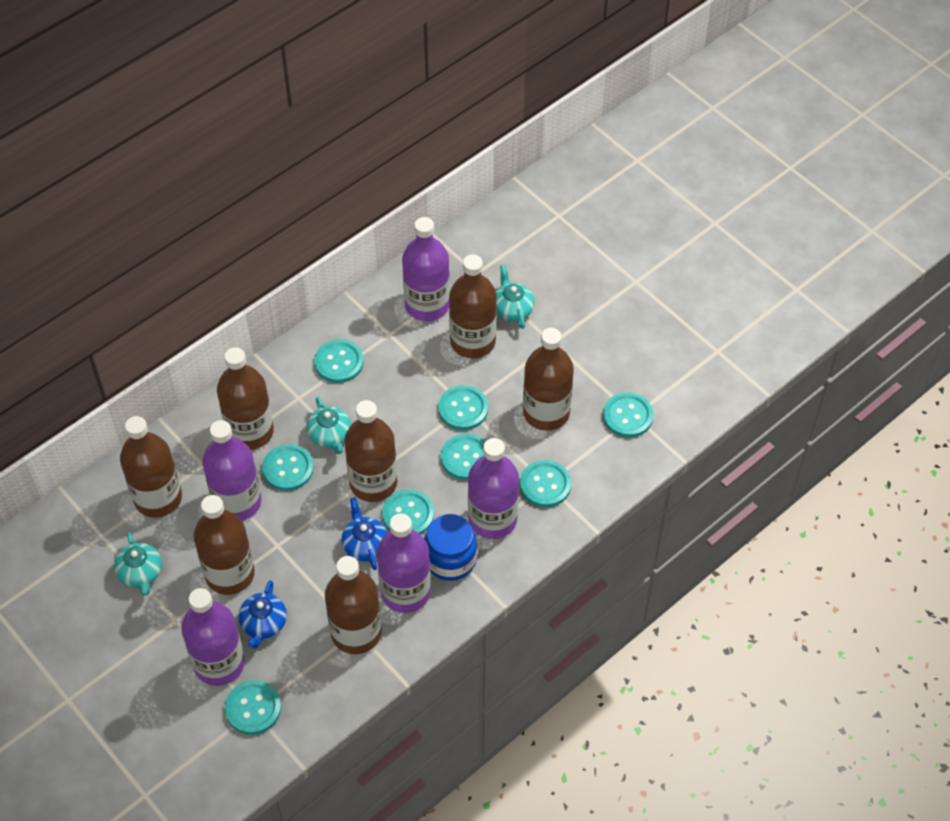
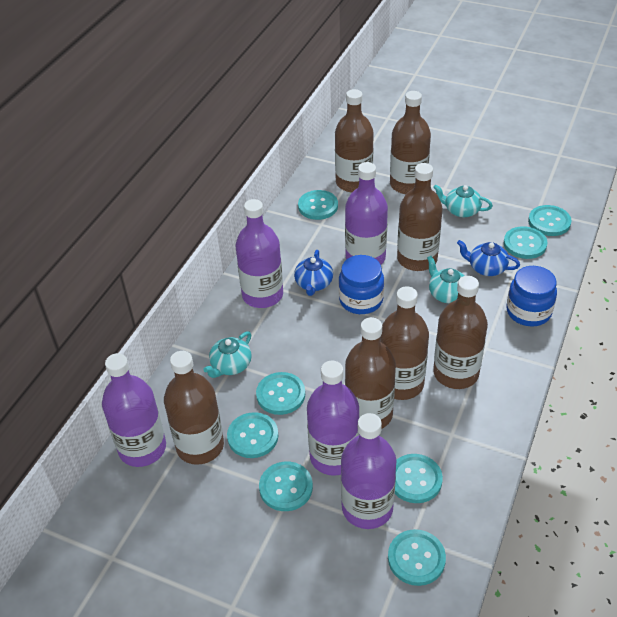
blue jar: [424,514,477,581] = 1 -> [339,255,384,314] [506,266,557,327] = 2

